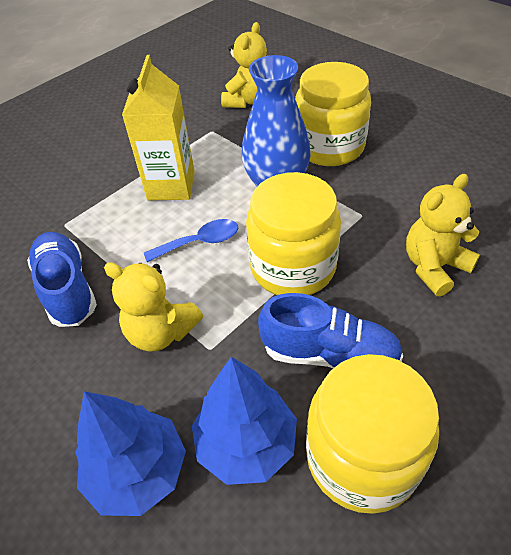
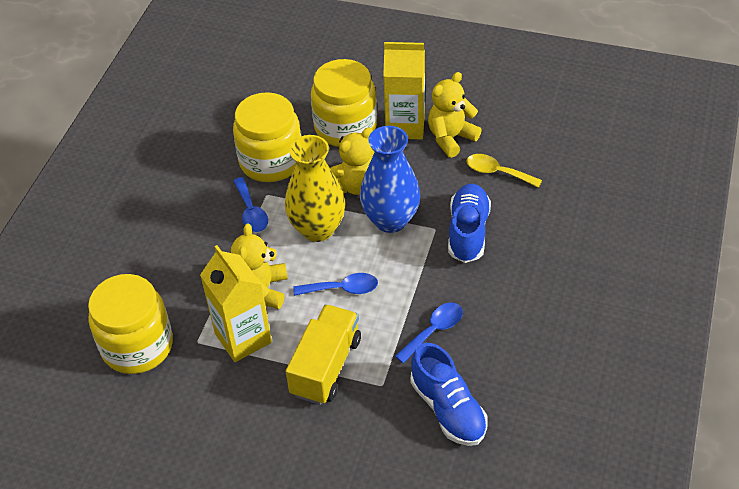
blue spoon: [144,219,238,262] = 1 -> [233,177,268,232] [293,273,378,296] [395,303,463,363] = 3
blue tree: [75,391,186,516] [192,357,297,485] = 2 -> none = 0
yellow carton: [122,55,195,200] = 1 -> [200,245,272,362] [383,42,425,139] = 2
yellow spoon: none = 0 -> [466,154,542,188] = 1
yellow truck: none = 0 -> [286,304,361,405] = 1
yellow vase: none = 0 -> [285,135,345,242] = 1

